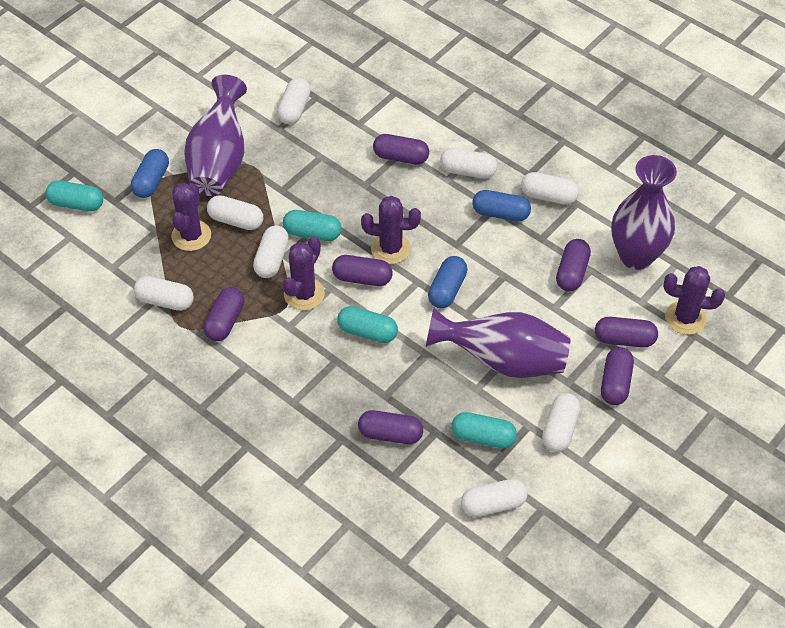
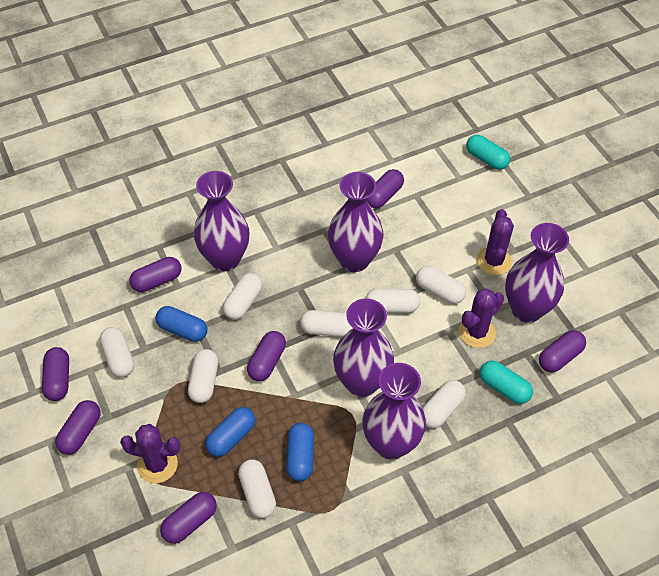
purple cactus: [171,183,211,251] [283,236,325,311] [361,196,421,264] [663,266,725,335] = 4 -> [120,424,180,483] [459,288,504,348] [476,209,514,275] = 3
purple vase: [184,75,247,196] [426,308,571,378] [611,155,677,270] = 3 -> [194,171,249,271] [328,172,383,272] [333,298,394,397] [363,363,426,459] [505,223,569,323] = 5
turquoise capsule: [45,181,103,211] [283,210,342,241] [337,306,398,343] [451,412,517,448] = 4 -> [466,135,510,170] [480,360,533,404] = 2

